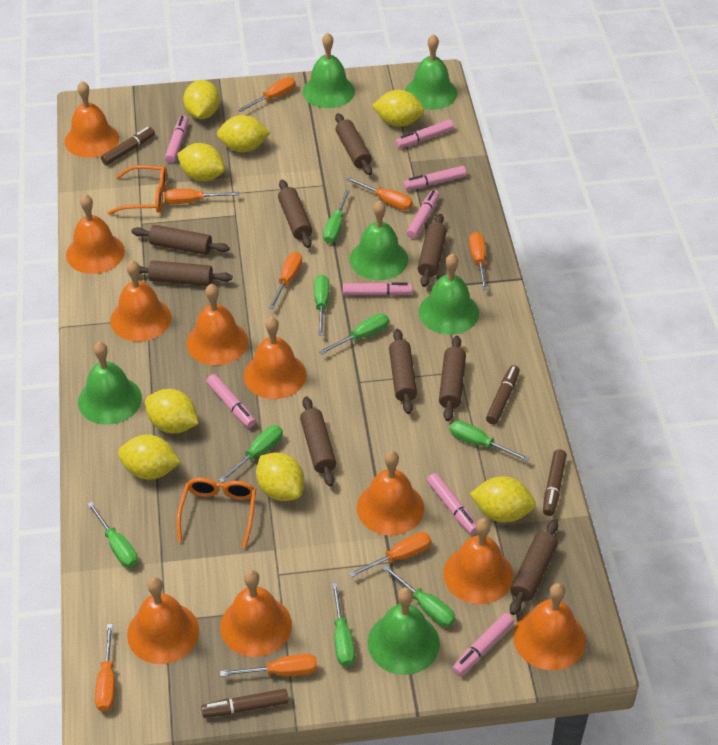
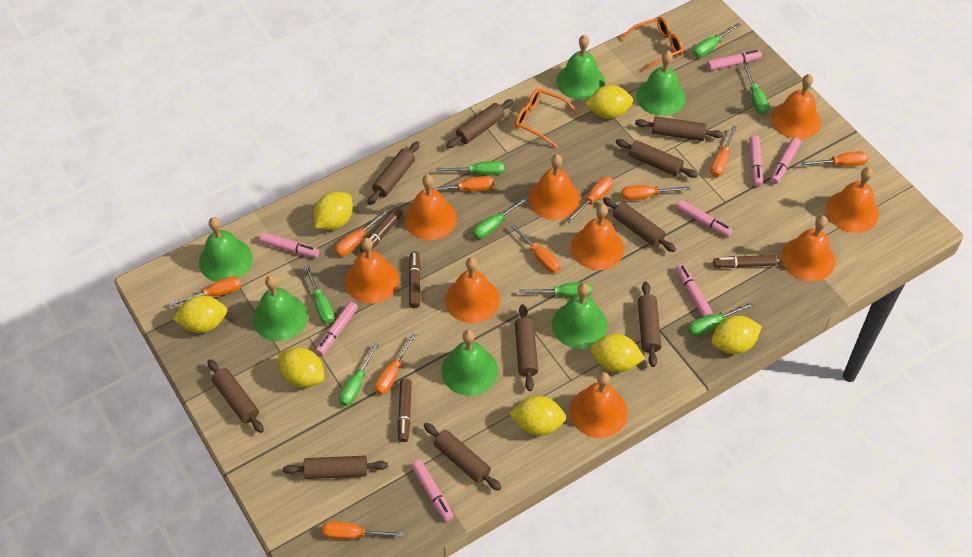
brown rolling pin: [131,225,230,255] [139,260,232,286] [278,180,312,248] [300,396,336,486] [335,113,372,175] [389,329,417,414] [418,213,447,287] [439,336,466,421] [510,519,558,615] = 9 -> [207,359,264,433] [283,456,388,479] [367,141,419,205] [424,423,501,491] [447,99,514,148] [515,304,538,391] [603,197,676,252] [616,139,698,178] [635,116,724,141] [638,282,661,367] = 10
orange bell: [64,81,119,158] [66,194,125,274] [110,260,171,341] [127,577,199,664] [186,284,248,365] [220,570,292,657] [244,317,307,399] [357,451,424,536] [443,518,513,604] [513,583,586,670] = 10 -> [345,238,399,304] [404,175,457,240] [445,257,500,323] [528,154,580,220] [570,372,628,438] [571,204,624,270] [771,74,821,139] [781,215,835,281] [826,167,879,233] = 9
orange screwdriver: [95,624,115,712] [164,189,240,204] [220,654,317,677] [238,77,296,112] [269,252,302,309] [346,177,413,210] [349,532,432,578] [469,232,488,290] = 8 -> [170,276,242,306] [322,522,404,539] [335,209,388,256] [375,333,416,395] [432,176,494,192] [510,224,560,273] [566,177,613,223] [622,185,690,200] [711,126,737,177] [801,151,868,166] = 10
yellow lemon: [118,435,181,480] [145,389,199,434] [177,143,225,181] [183,80,220,119] [217,115,270,152] [256,452,304,501] [372,90,424,127] [470,476,536,523] = 8 -> [173,295,227,333] [278,348,324,387] [314,192,353,230] [509,396,566,436] [585,85,633,119] [590,334,645,372] [711,316,762,354] = 7

